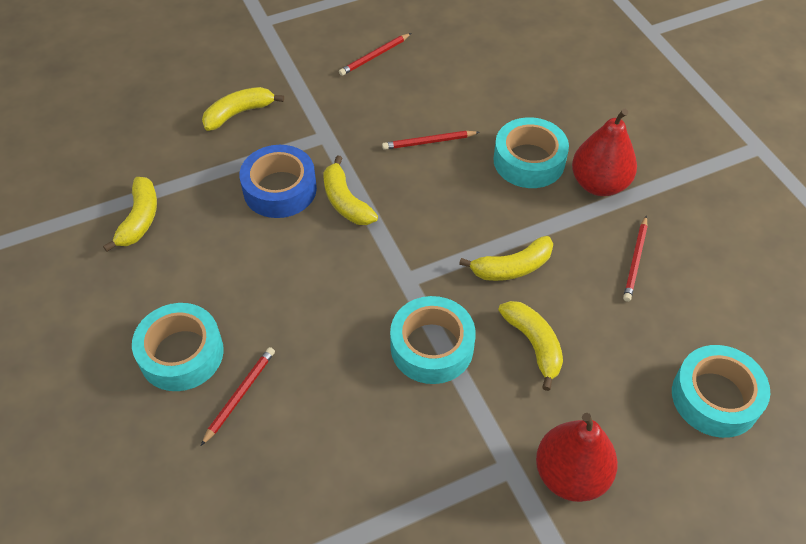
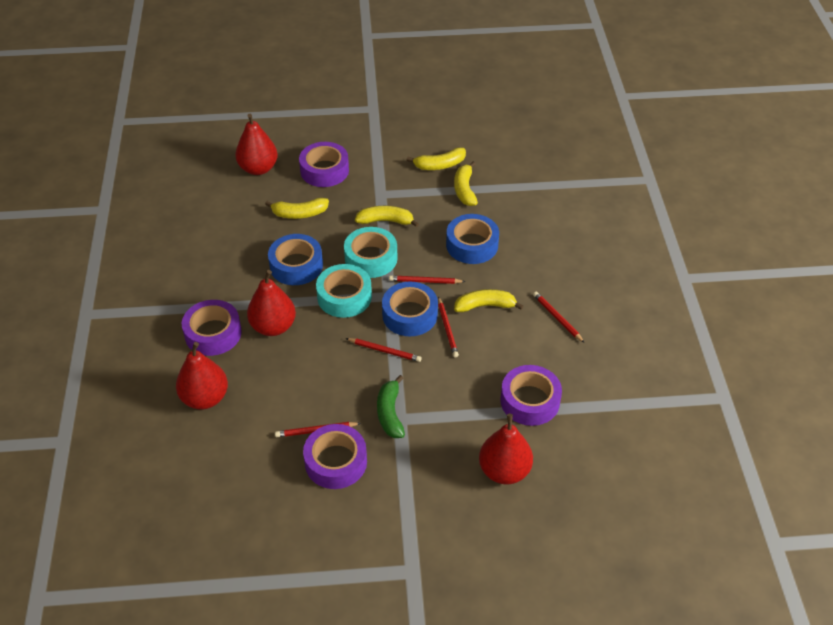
blue tape: [239,145,317,218] = 1 -> [268,234,323,285] [382,282,438,336] [446,214,499,264] = 3
green banana: none = 0 -> [377,375,405,438] = 1
purple tape: none = 0 -> [182,300,242,356] [299,142,349,187] [303,424,367,489] [500,365,562,426] = 4
red pear: [536,413,618,502] [572,109,637,196] = 2 -> [176,342,228,409] [235,114,278,175] [247,270,296,336] [479,414,533,484] = 4
red pencil: [201,347,275,446] [339,33,411,76] [382,131,480,150] [623,216,648,302] = 4 -> [275,422,361,437] [345,338,422,362] [389,275,465,284] [438,297,459,357] [533,292,584,343] = 5
turquoise tape: [132,303,224,391] [390,296,476,384] [493,117,569,188] [672,345,770,438] = 4 -> [316,264,372,318] [344,227,397,278] = 2

